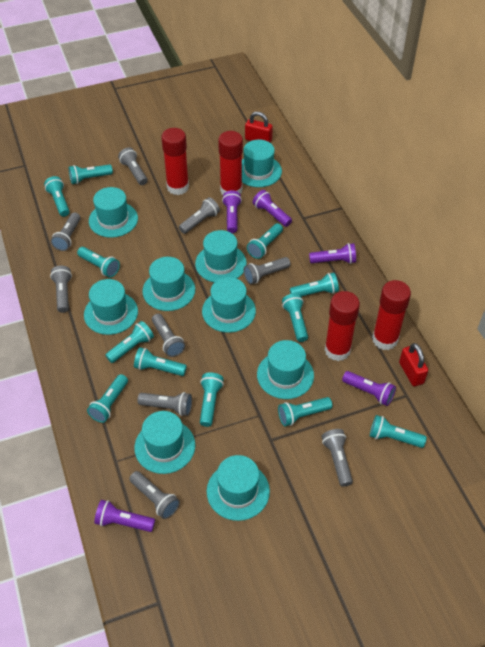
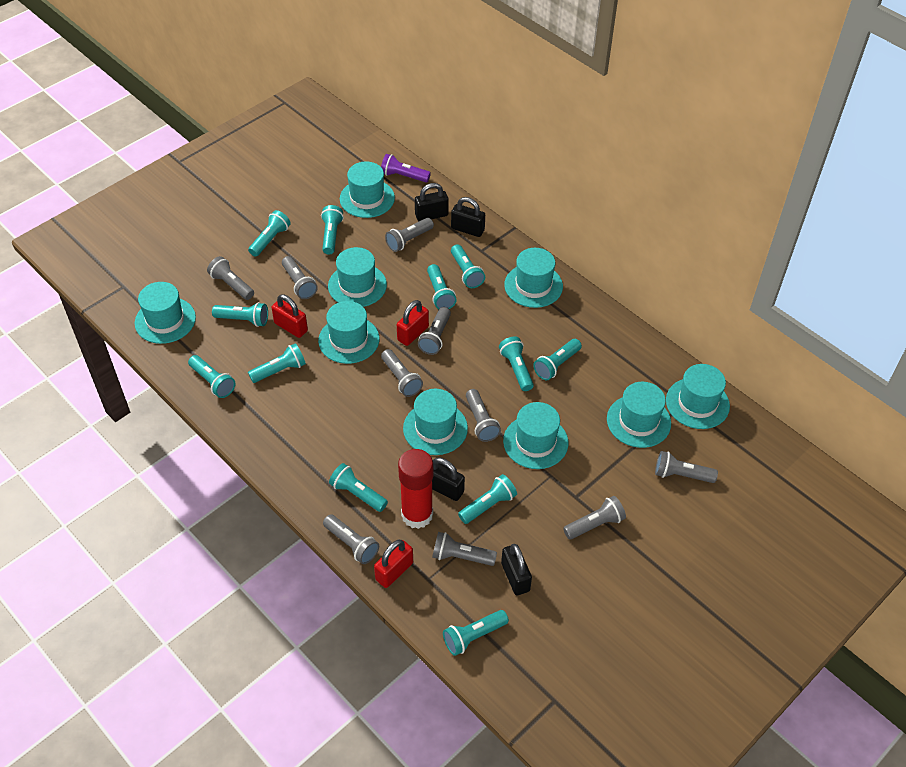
black padlock: none = 0 -> [415,183,449,221] [432,458,465,501] [451,197,485,237] [501,544,532,595] = 4
grey flashlight: [50,266,72,313] [51,212,81,251] [118,148,148,185] [129,471,180,519] [138,392,192,416] [152,314,185,357] [179,197,220,234] [244,257,290,284] [322,429,353,487] = 9 -> [207,256,254,300] [282,256,318,299] [323,514,379,564] [381,349,423,397] [385,218,434,252] [418,307,451,355] [432,532,497,566] [466,389,501,442] [563,496,626,540] [655,451,718,483] = 10
purple flashlight: [94,500,155,532] [222,190,242,233] [253,190,292,227] [309,243,356,264] [342,371,396,406] = 5 -> [381,154,431,182] = 1
red glue stick: [161,128,189,195] [218,131,243,195] [325,291,360,361] [372,280,411,350] = 4 -> [398,449,433,529] = 1
red padlock: [245,112,273,143] [399,343,428,386] = 2 -> [271,294,308,338] [374,540,413,588] [397,300,429,346] = 3

